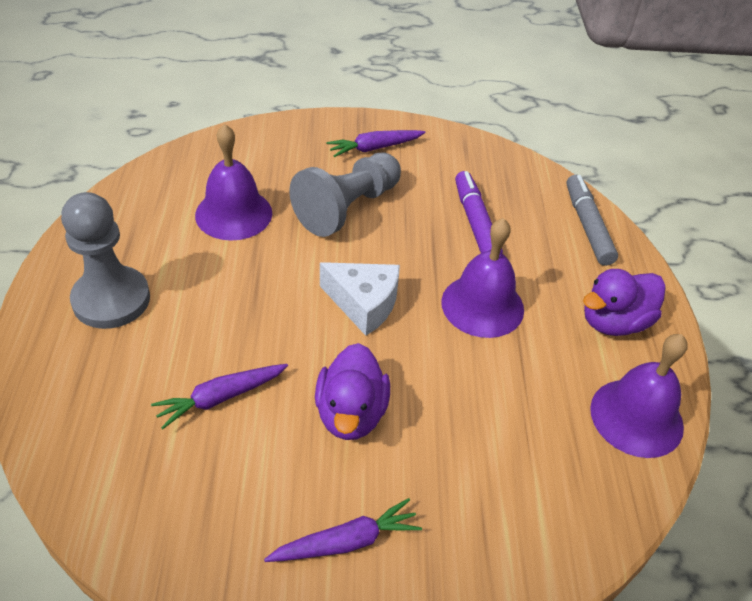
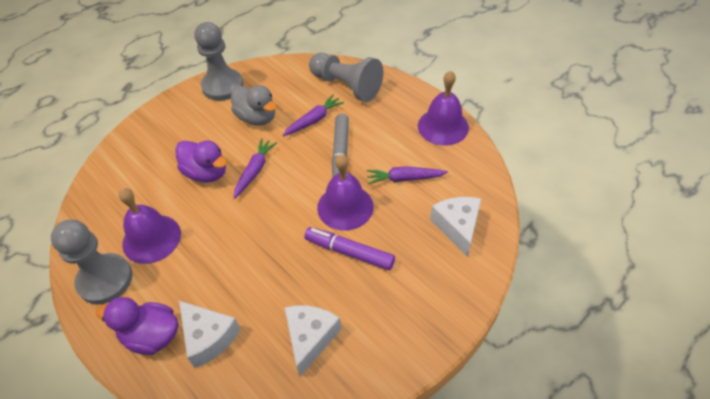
grey duck: none = 0 -> [231,85,276,126] = 1
grey pawn: [61,192,150,329] [289,153,401,237] = 2 -> [51,220,133,304] [195,22,243,101] [309,53,383,102] = 3
white cheese: [320,262,400,336] = 1 -> [179,301,240,368] [284,305,341,376] [430,197,481,257] = 3

